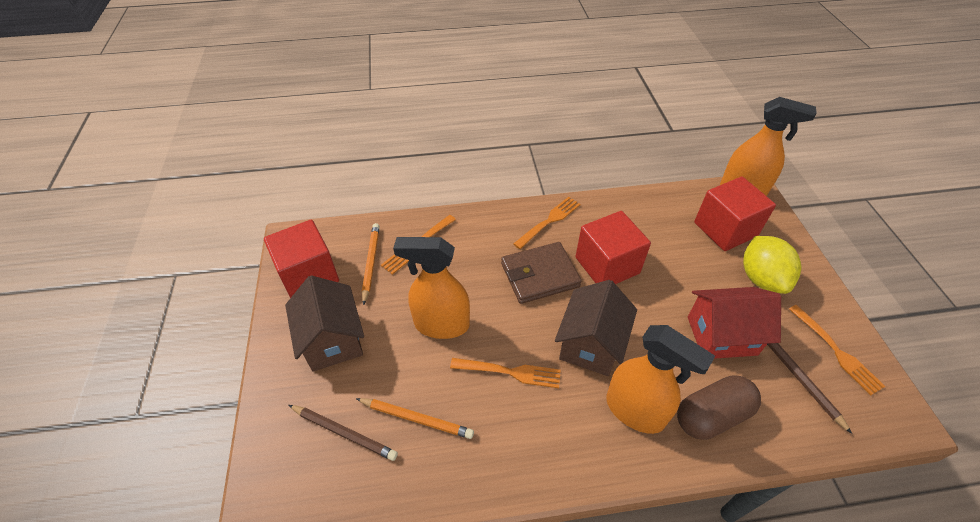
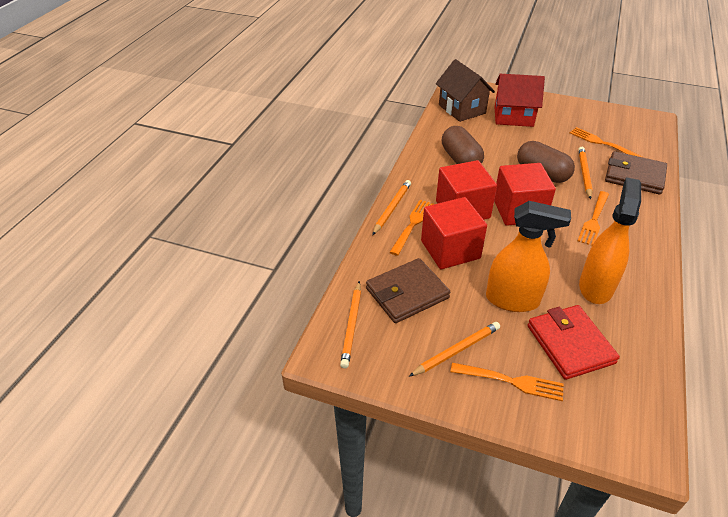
brown capsule: [677,375,761,440] = 1 -> [442,126,484,164] [517,141,575,183] = 2
brown house: [285,275,364,372] [555,280,637,376] = 2 -> [436,59,495,122] = 1
brown pencil: [289,405,398,461] [767,343,852,434] = 2 -> none = 0
brown wallet: [501,242,582,304] = 1 -> [366,258,450,323] [605,151,667,195] = 2
orange pencil: [356,398,474,439] [362,223,380,305] = 2 -> [340,281,361,368] [372,180,411,235] [409,322,500,377] [578,147,593,199] = 4
orange spray bottle: [393,237,470,339] [606,325,715,434] [720,97,817,196] = 3 -> [486,201,571,312] [579,177,641,304] = 2
red wallet: none = 0 -> [528,305,620,380] = 1
yellow lemon: [743,236,801,294] = 1 -> none = 0

